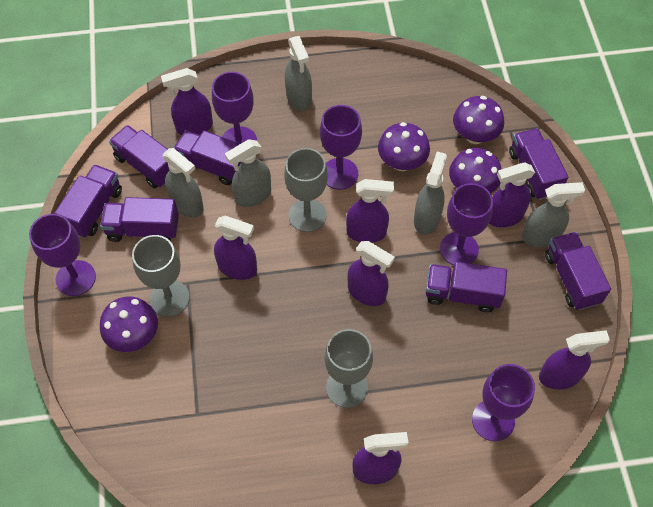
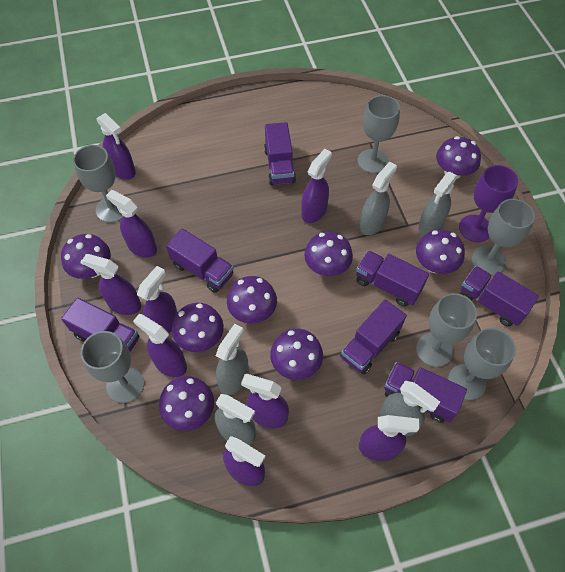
grey goblet: [132,235,190,317] [284,148,328,232] [325,329,373,408] = 3 -> [73,145,123,223] [81,331,144,403] [358,95,400,173] [416,293,477,367] [448,328,516,400] [472,199,535,276] = 6
purple goblet: [29,214,96,296] [212,72,257,144] [320,105,362,190] [440,183,493,265] [472,364,535,441] = 5 -> [459,165,518,242] = 1
purple mushroom: [100,296,158,352] [378,122,430,171] [449,148,502,193] [453,96,504,144] = 4 -> [61,234,111,279] [159,376,214,431] [172,303,224,352] [227,276,277,324] [270,329,323,380] [304,231,353,276] [416,229,465,274] [436,136,481,179] = 8
purple spray bottle: [161,68,213,135] [214,216,257,280] [346,179,394,243] [348,241,395,306] [352,432,408,484] [489,162,535,227] [539,330,610,389] = 7 -> [82,254,141,315] [97,113,136,180] [106,190,157,258] [133,314,187,377] [137,266,177,333] [223,436,265,486] [241,374,289,428] [302,149,332,223] [359,415,420,461] = 9

